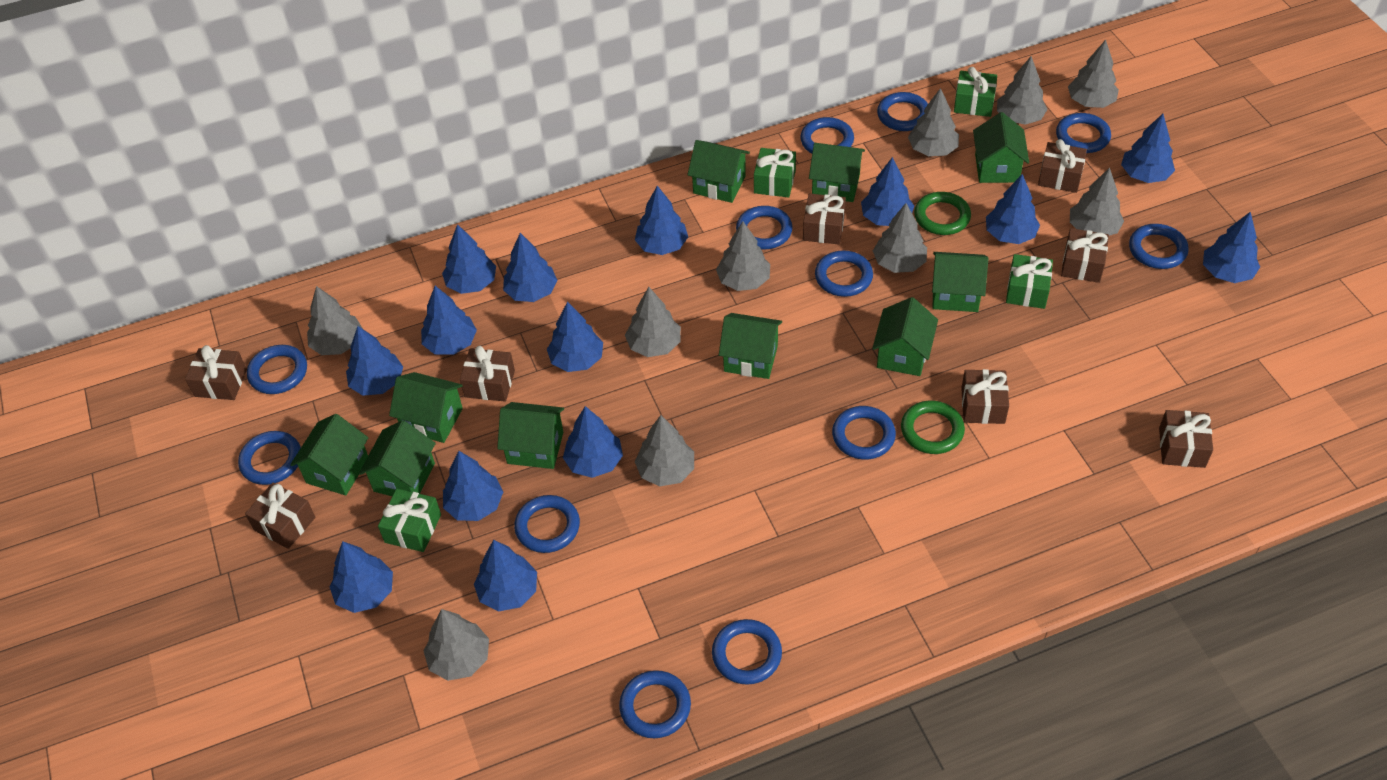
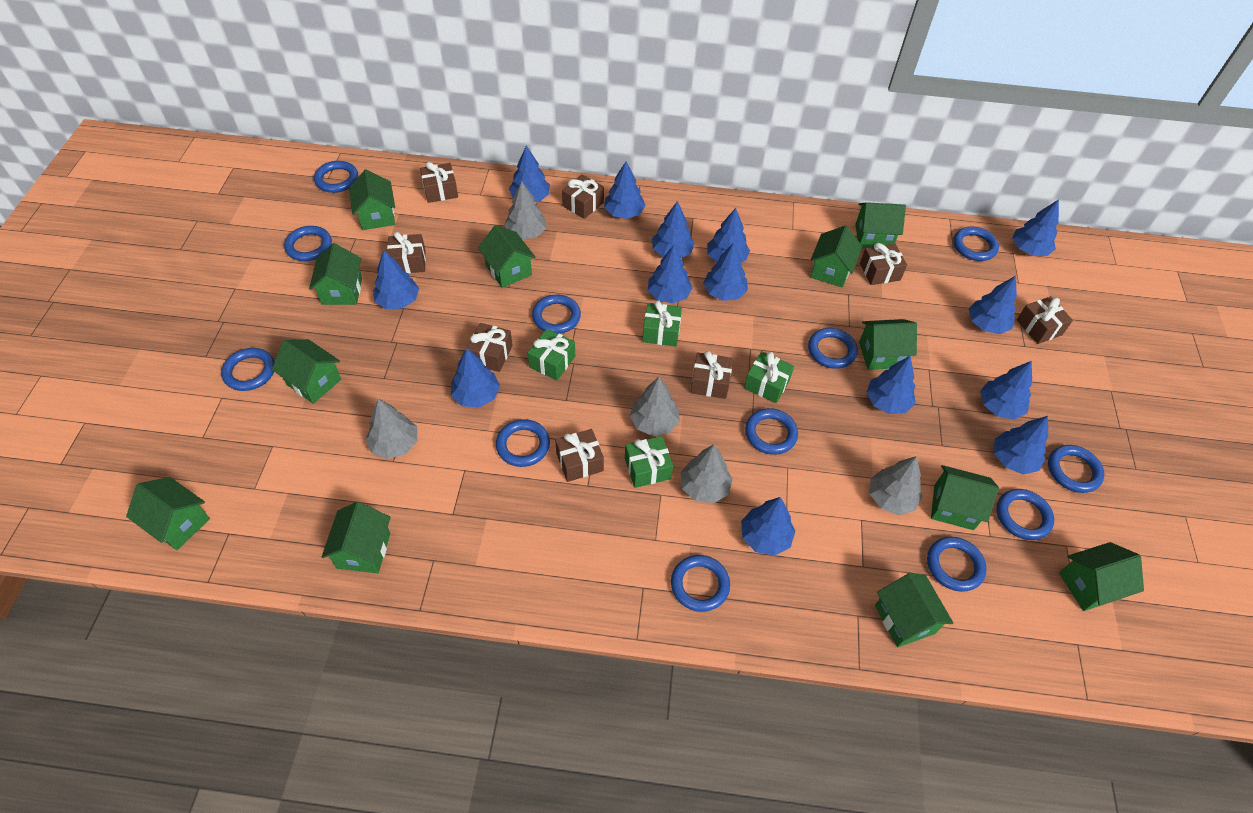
green house: [290,414,368,495] [359,420,436,496] [389,372,463,443] [497,402,564,469] [687,140,750,203] [719,313,782,379] [809,143,865,202] [872,297,938,376] [932,252,988,312] [973,112,1029,183] = 10 -> [126,477,210,550] [272,339,341,404] [309,243,362,305] [322,502,391,573] [349,169,395,230] [478,225,536,288] [810,225,862,288] [855,202,906,248] [859,319,917,370] [875,573,953,647] [931,465,999,530] [1059,542,1144,611] = 12
green ring: [901,401,965,454] [914,192,971,235] = 2 -> none = 0
grey tree: [307,286,363,355] [424,609,489,681] [625,287,681,357] [635,415,694,487] [716,221,770,291] [873,203,927,273] [908,88,959,156] [997,56,1047,125] [1068,40,1119,108] [1070,168,1124,236] = 10 -> [365,399,417,459] [504,181,546,240] [630,377,680,436] [680,444,733,503] [870,456,922,515] = 5

